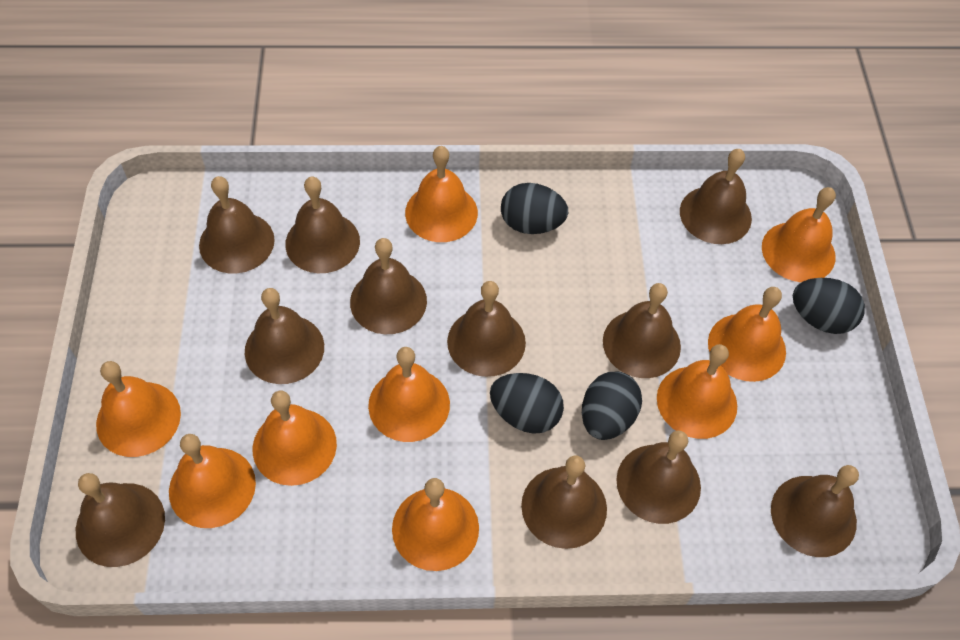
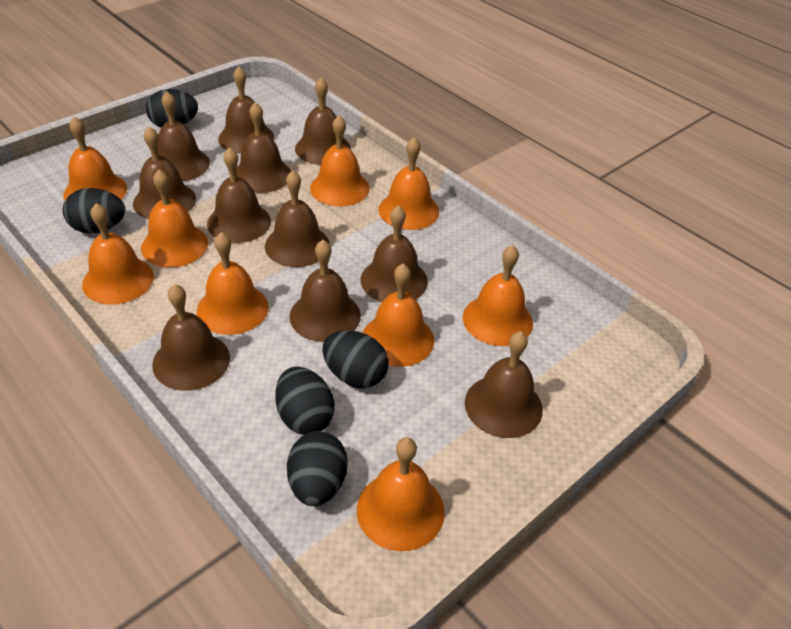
black egg: [490,373,564,434] [501,183,568,234] [582,372,642,440] [793,278,865,334] = 4 -> [63,188,125,233] [146,89,198,128] [275,367,335,435] [287,431,347,506] [322,330,389,388] = 5

